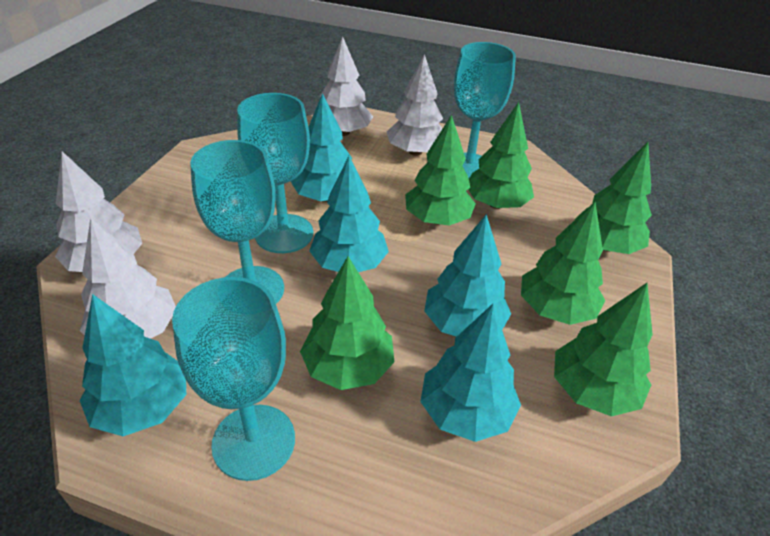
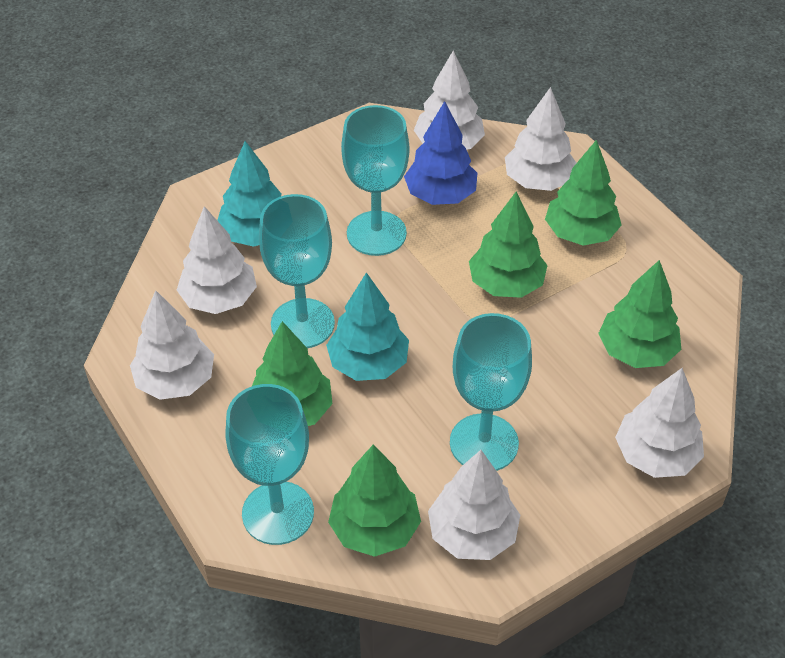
blue tree: none = 0 -> [404,101,477,205] = 1
green tree: [300,256,394,390] [405,115,476,226] [468,102,534,209] [521,202,605,325] [554,283,653,416] [575,142,652,254] = 6 -> [252,321,332,426] [328,444,421,557] [469,191,548,298] [545,140,622,245] [598,260,681,368] = 5
turquoise tree: [80,294,186,436] [290,93,352,202] [309,156,389,272] [420,304,521,442] [424,214,511,337] = 5 -> [217,141,282,247] [326,272,409,381] = 2
white tree: [55,151,142,272] [80,218,176,339] [320,36,373,136] [387,54,443,156] = 4 -> [130,290,214,400] [177,206,257,314] [414,51,485,150] [428,450,520,560] [505,87,576,191] [615,368,704,478] = 6

